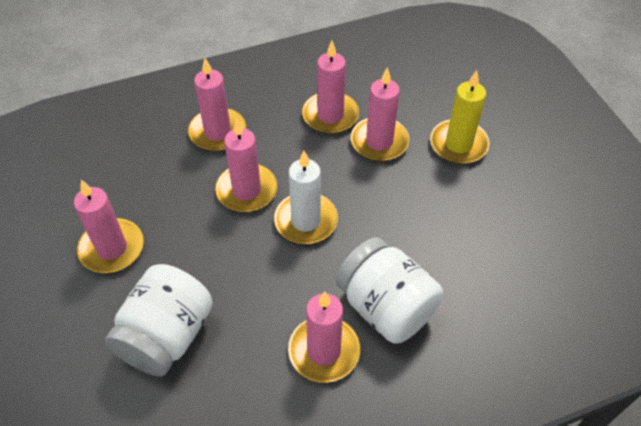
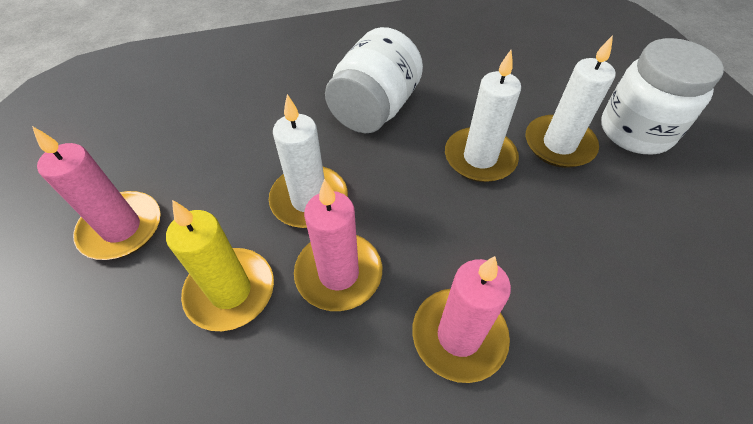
pink candle: [74,180,144,273] [188,58,246,152] [215,119,277,212] [288,291,360,383] [302,41,359,134] [351,67,409,161] = 6 -> [32,126,161,260] [294,179,382,311] [412,256,511,383] = 3
white candle: [274,151,338,244] = 1 -> [269,94,348,228] [445,50,521,182] [526,35,616,168] = 3

